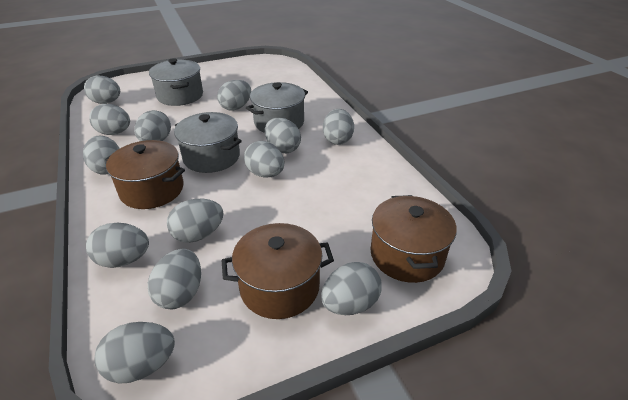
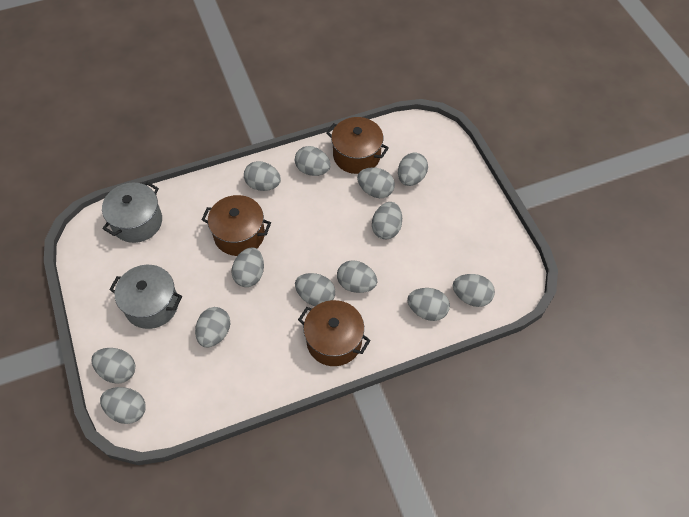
grey pot: [149,58,203,106] [174,112,242,173] [246,82,308,133] = 3 -> [102,182,162,243] [109,265,182,329] = 2

